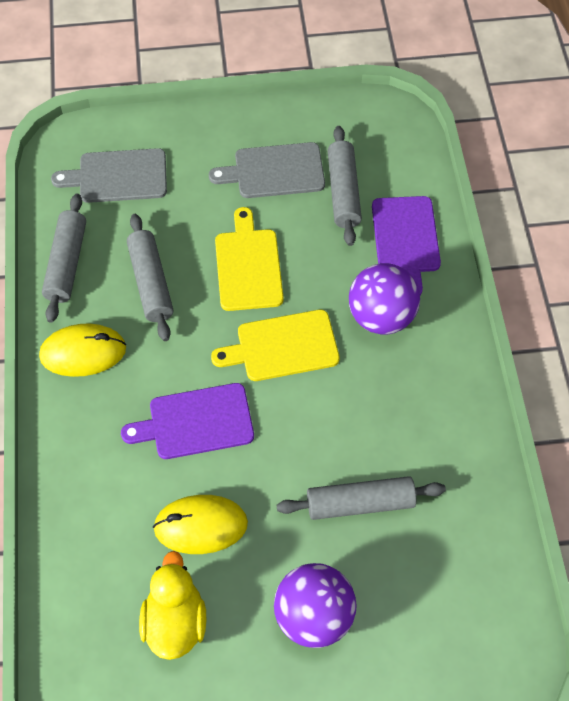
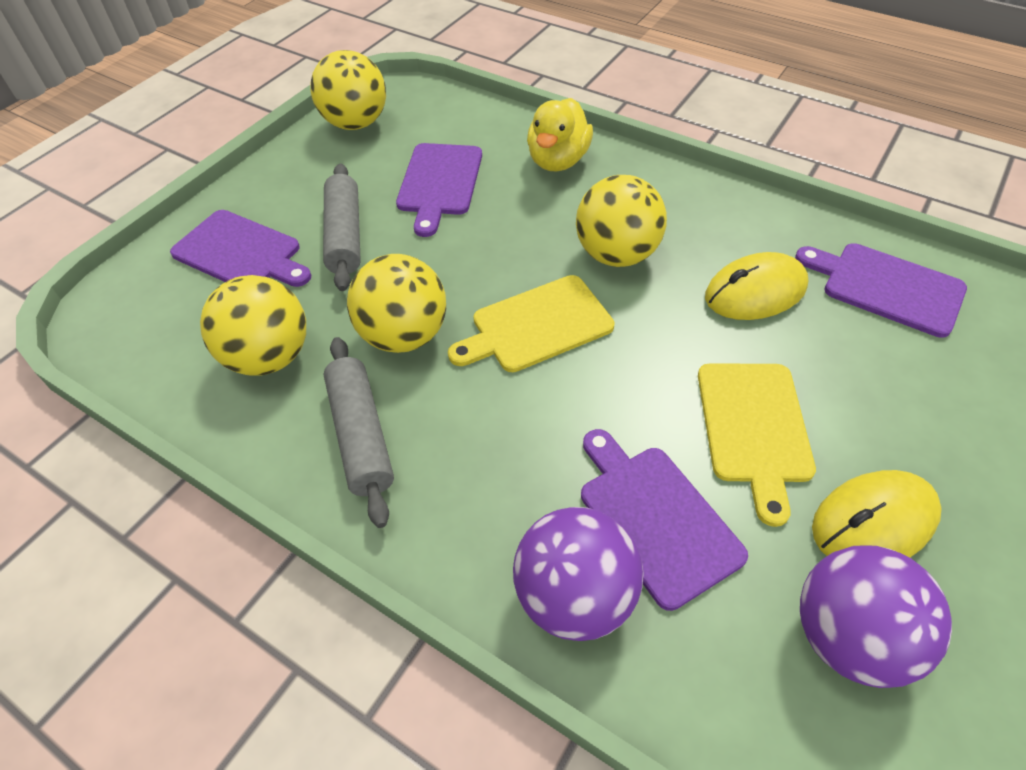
grey cutting board: [51,148,167,203] [209,142,325,198] = 2 -> none = 0
grey rolling pin: [42,194,86,323] [127,214,173,341] [277,476,446,520] [327,126,362,246] = 4 -> [323,164,361,291] [324,337,394,528] = 2
purple cutting board: [121,383,254,459] [372,196,441,295] = 2 -> [170,210,311,287] [396,143,482,237] [581,429,748,611] [795,243,967,338] = 4
yellow ball: none = 0 -> [200,275,306,375] [310,50,386,130] [347,254,446,353] [576,175,667,267] = 4

